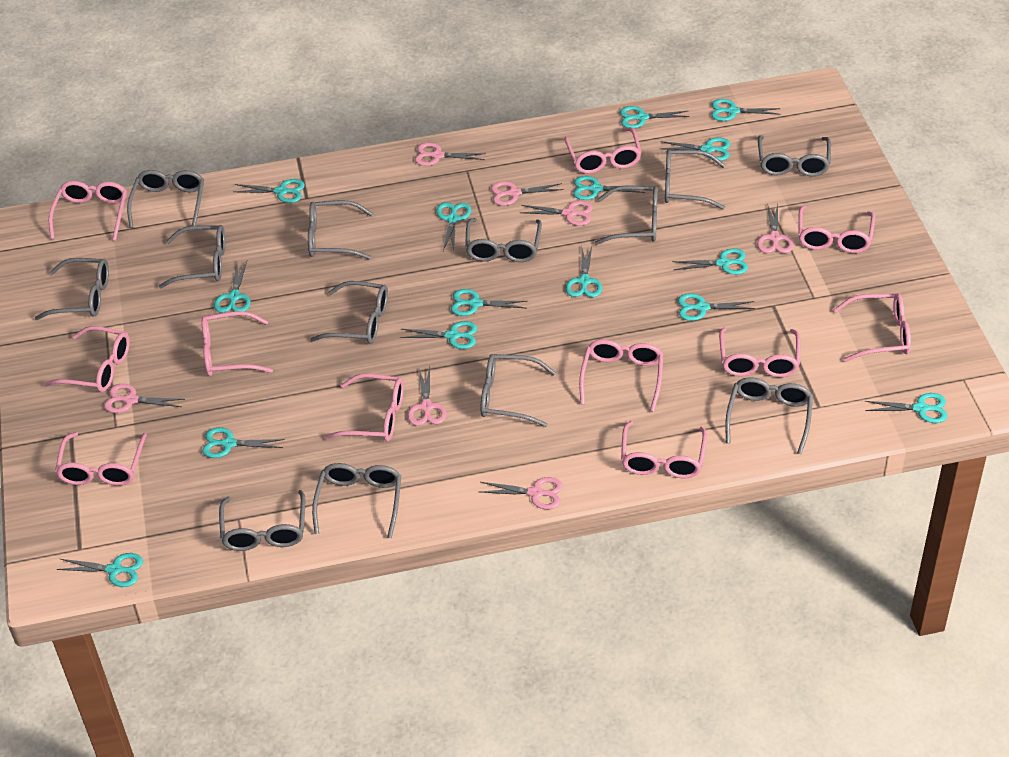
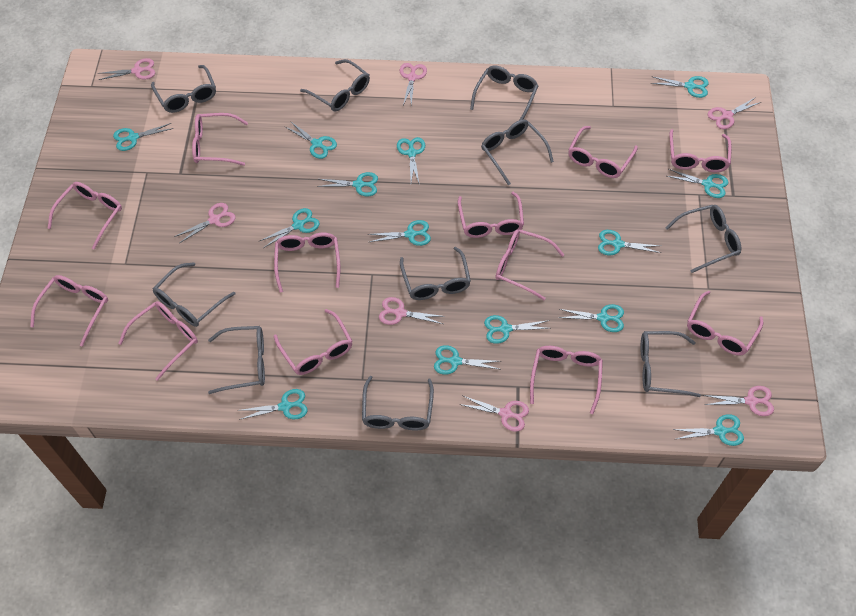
grey glasses: [35,258,109,320] [127,170,204,228] [159,225,225,288] [219,490,305,551] [308,200,372,259] [310,281,388,344] [312,463,401,539] [465,218,542,262] [481,354,556,427] [595,185,658,245] [665,149,725,210] [725,377,813,455] [758,135,831,176] = 13 -> [151,65,216,113] [153,262,235,327] [208,326,265,394] [300,59,370,111] [362,376,434,430] [400,247,471,300] [470,65,539,120] [481,119,554,185] [640,331,701,397] [665,205,741,273] = 10
pink glasses: [44,326,130,392] [49,181,127,241] [55,432,147,486] [201,311,273,376] [324,373,404,441] [564,127,642,174] [579,339,663,411] [621,421,707,478] [719,327,801,377] [798,206,875,253] [833,293,911,362] = 11 -> [30,275,108,347] [48,182,122,250] [118,301,198,381] [192,113,248,166] [274,233,340,293] [274,309,352,375] [458,192,524,238] [495,229,564,300] [530,346,603,414] [568,126,638,178] [669,129,732,172] [687,291,763,356] = 12
turquoise scissors: [56,553,143,587] [202,427,285,458] [214,261,251,313] [234,179,305,203] [400,321,477,349] [436,202,471,253] [451,289,527,316] [566,246,602,297] [573,176,645,200] [620,106,690,129] [660,138,731,161] [672,249,748,275] [678,293,756,321] [711,99,781,121] [865,393,948,423] = 15 -> [113,123,173,151] [237,389,308,420] [260,208,320,248] [284,121,337,159] [317,172,378,196] [368,220,431,246] [397,137,425,185] [434,345,500,375] [484,315,550,344] [558,304,624,332] [598,230,661,255] [651,76,709,98] [667,169,729,198] [672,414,744,446] = 14

